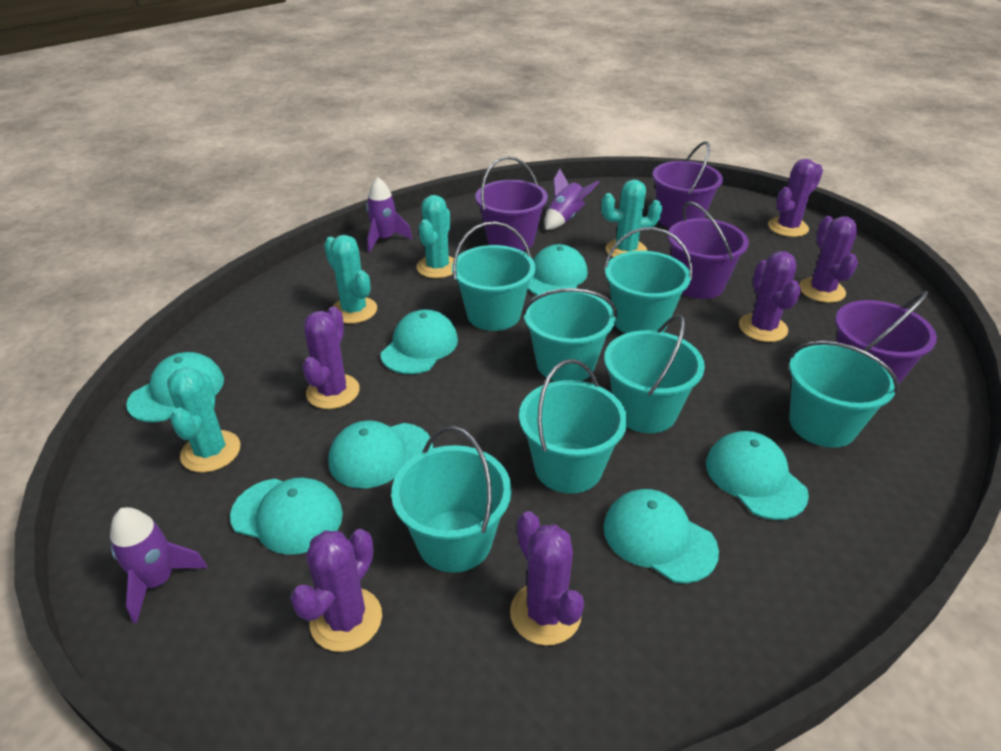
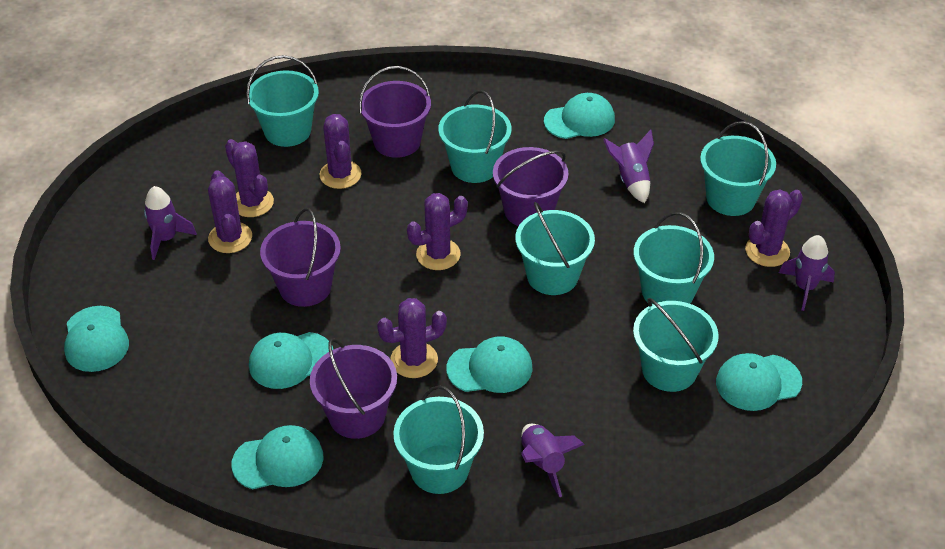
purple rocket: [110,507,207,623] [366,177,413,252] [544,169,599,230] = 3 -> [144,186,197,260] [521,424,585,497] [603,130,654,203] [779,235,835,311] = 4
turquoise cactus: [167,367,240,473] [324,235,377,324] [416,195,454,278] [601,179,662,257] = 4 -> none = 0
turquoise cap: [126,352,224,422] [230,478,343,555] [328,421,433,488] [381,310,458,374] [528,244,588,295] [604,489,719,583] [706,431,809,520] = 7 -> [64,306,129,372] [232,425,324,489] [249,332,333,389] [446,336,532,393] [544,93,615,139] [716,353,802,411] = 6

